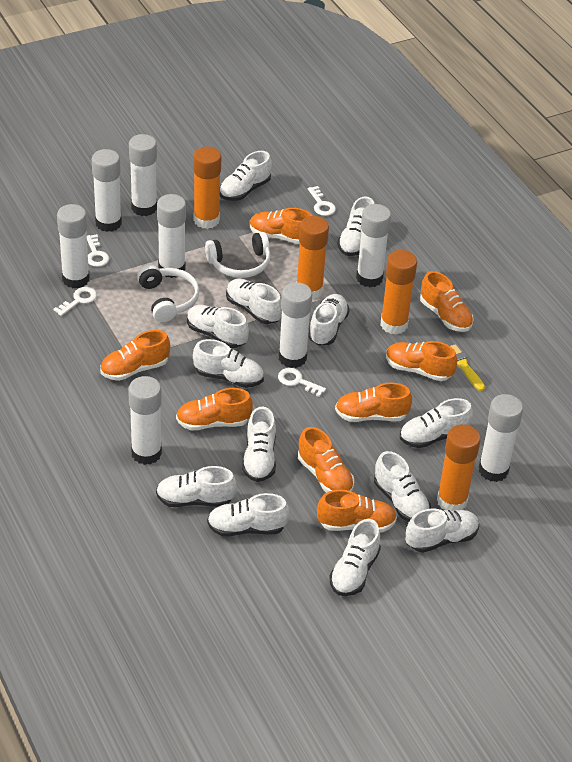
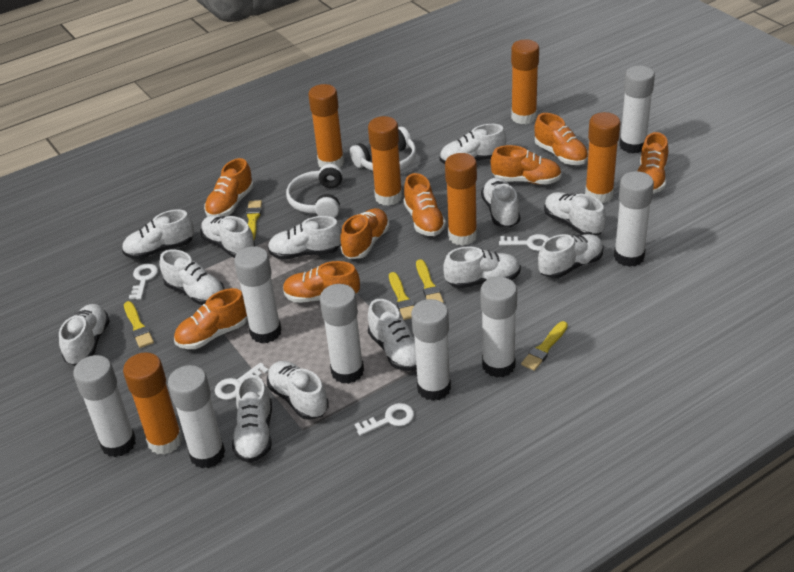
orange glue stick: [193,146,221,229] [297,216,329,300] [380,250,417,334] [437,424,481,511] = 4 -> [123,352,183,455] [308,84,344,168] [368,116,403,206] [445,153,477,246] [511,40,539,124] [585,112,621,203] = 6
yellow brush: [451,344,485,391] = 1 -> [124,301,154,348] [246,200,262,240] [389,272,414,320] [416,259,444,303] [521,321,568,371] = 5

